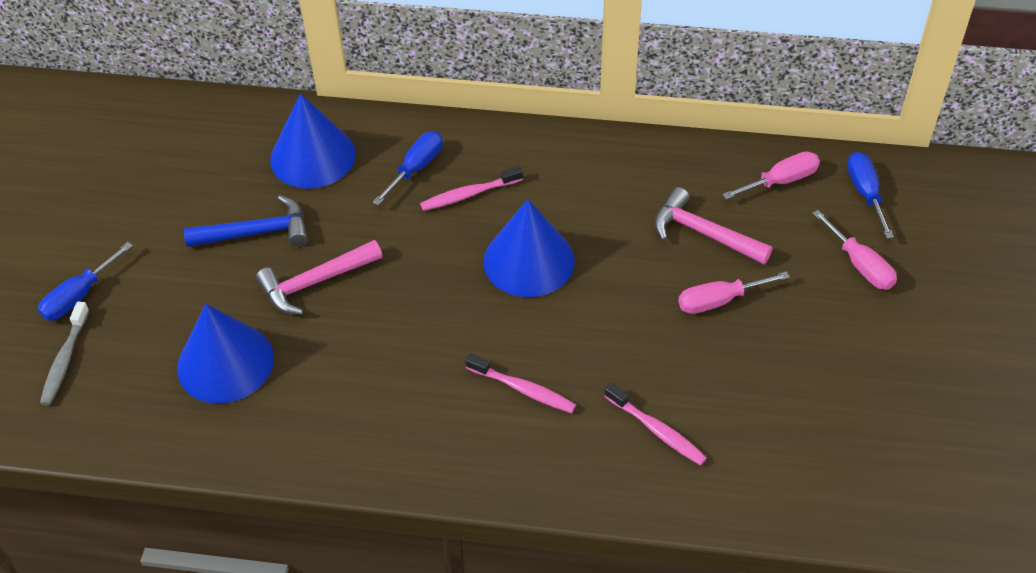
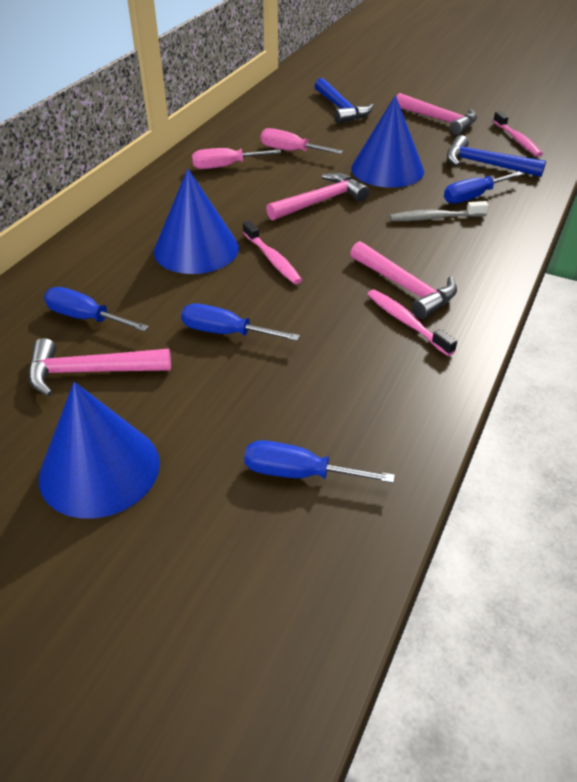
blue hammer: [184,195,308,247] = 1 -> [315,78,374,124] [447,135,546,177] = 2
blue screwdriver: [38,242,133,321] [373,131,443,205] [847,152,894,239] = 3 -> [44,287,149,331] [181,303,300,341] [244,440,395,483] [444,171,523,204] = 4
pink hammer: [256,240,382,315] [654,187,773,264] = 2 -> [29,338,171,396] [266,173,369,221] [350,241,457,319] [396,93,477,135] = 4
pink screwdriver: [678,271,790,314] [722,151,820,199] [812,210,897,290] = 3 -> [192,148,281,169] [261,128,343,154] = 2

